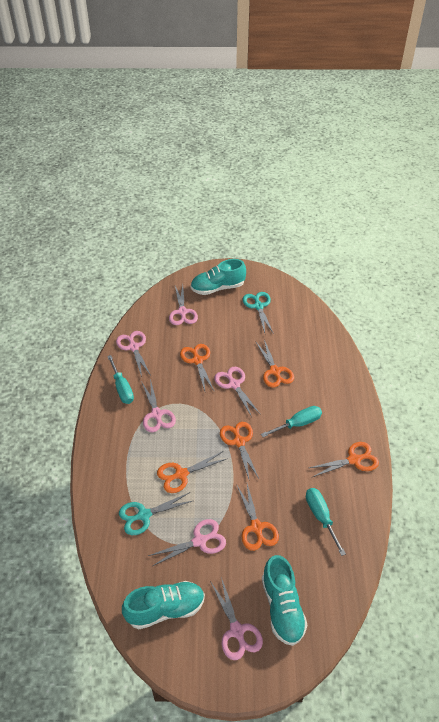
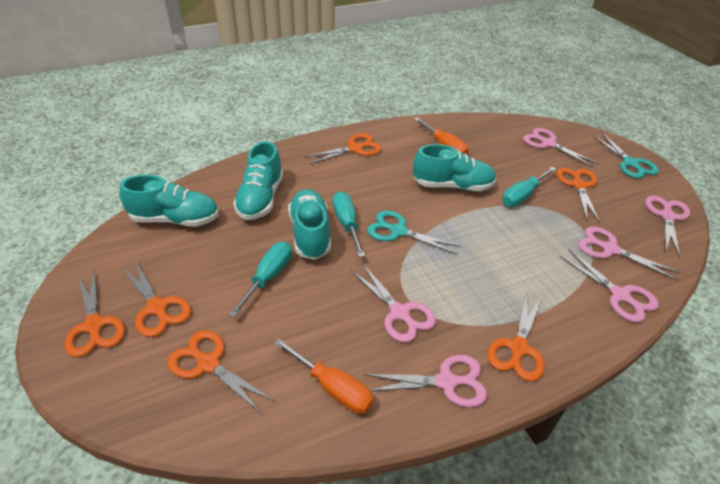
orange screwdriver: none = 0 -> [274,338,374,414] [414,118,469,155] = 2
turquoise shoe: [122,581,205,629] [191,259,246,295] [262,555,308,646] = 3 -> [119,175,219,227] [233,141,283,220] [288,189,331,260] [413,144,497,191] = 4

